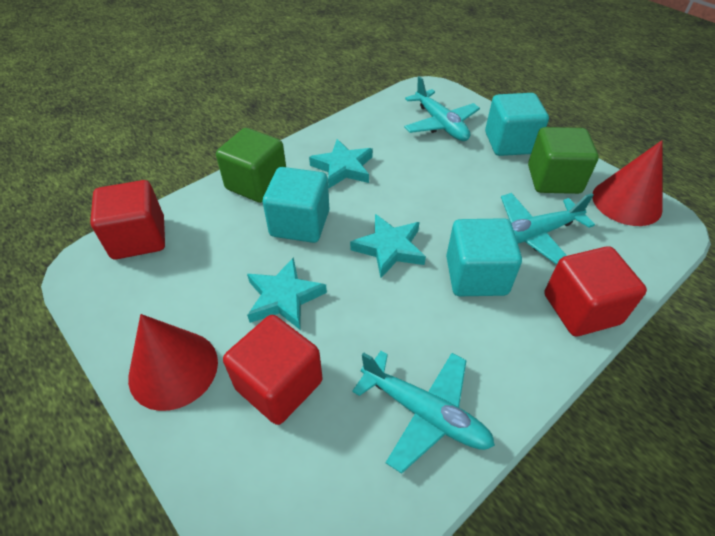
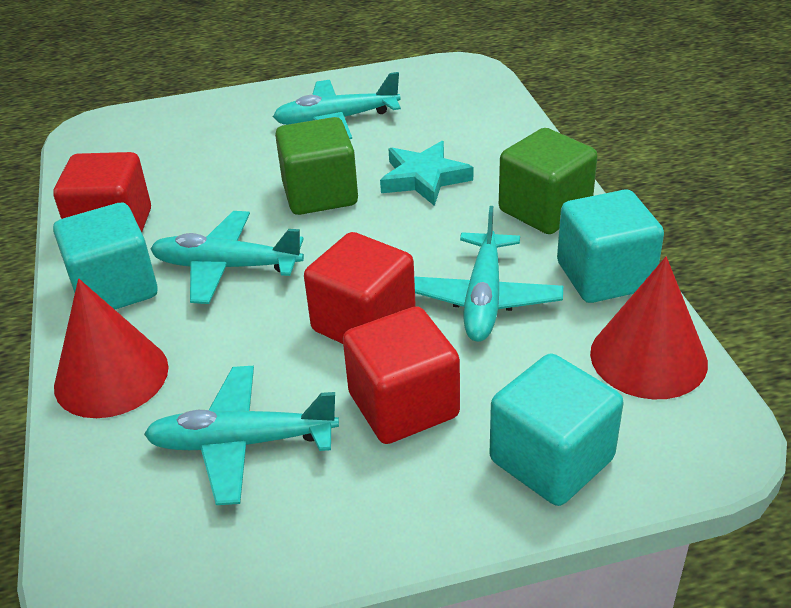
turquoise plane: [352,351,495,474] [404,76,480,141] [501,193,595,265] = 3 -> [144,366,339,505] [150,211,304,304] [273,72,401,139] [414,206,563,342] = 4
turquoise star: [247,257,327,330] [309,139,373,189] [350,214,426,278] = 3 -> [380,141,473,206] = 1

